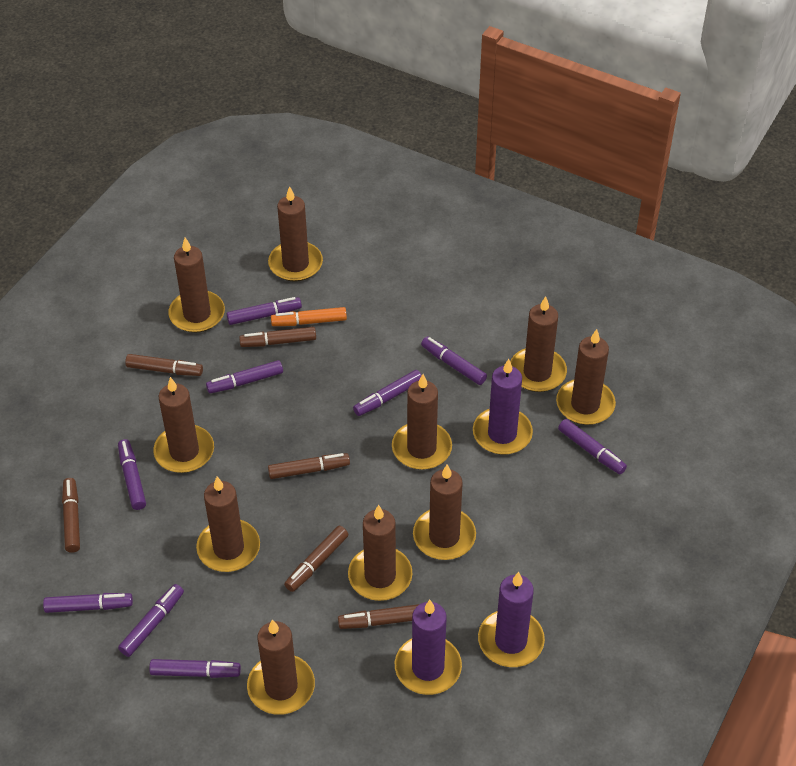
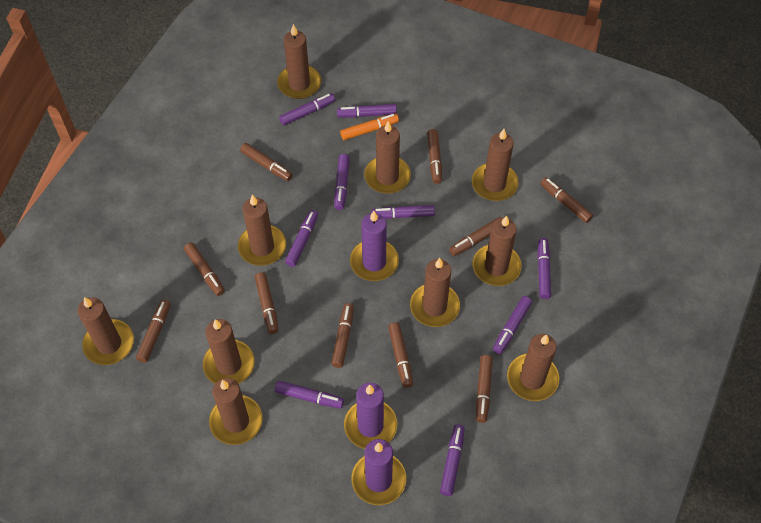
brown marker: [62,478,80,553] [125,354,203,376] [239,327,316,347] [268,453,350,479] [284,526,349,592] [338,604,419,629] = 6 -> [136,299,171,363] [184,243,225,296] [240,143,293,181] [255,272,279,334] [331,303,354,368] [388,323,413,388] [427,129,442,184] [449,217,502,256] [476,355,493,423] [540,177,593,223] = 10

